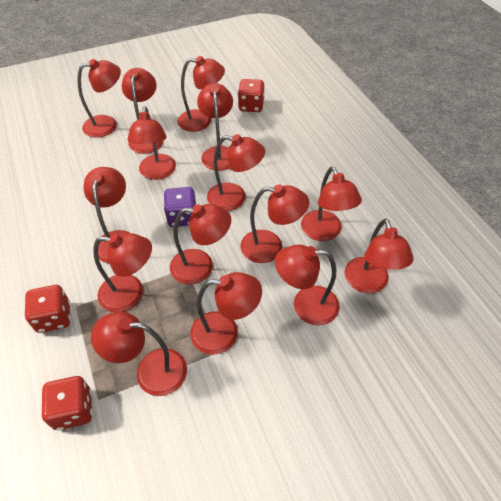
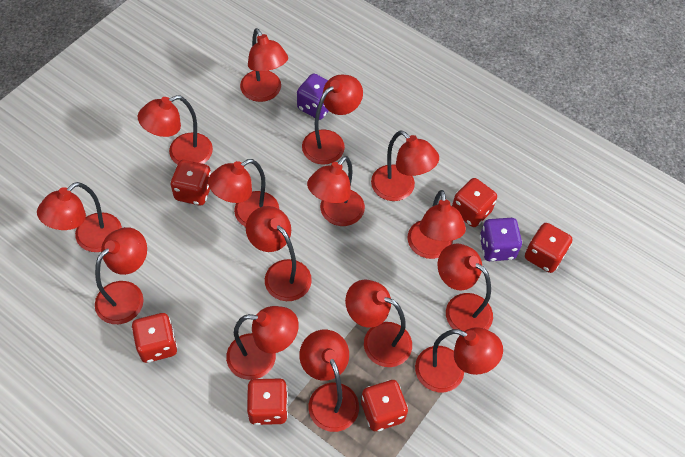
purple dice: [164,187,197,227] = 1 -> [297,74,329,120] [480,218,522,261] = 2
red dice: [24,285,71,333] [42,376,93,430] [238,79,264,112] = 3 -> [131,313,178,363] [171,160,211,205] [247,378,288,425] [361,380,408,431] [452,178,497,227] [525,223,572,273] = 6

